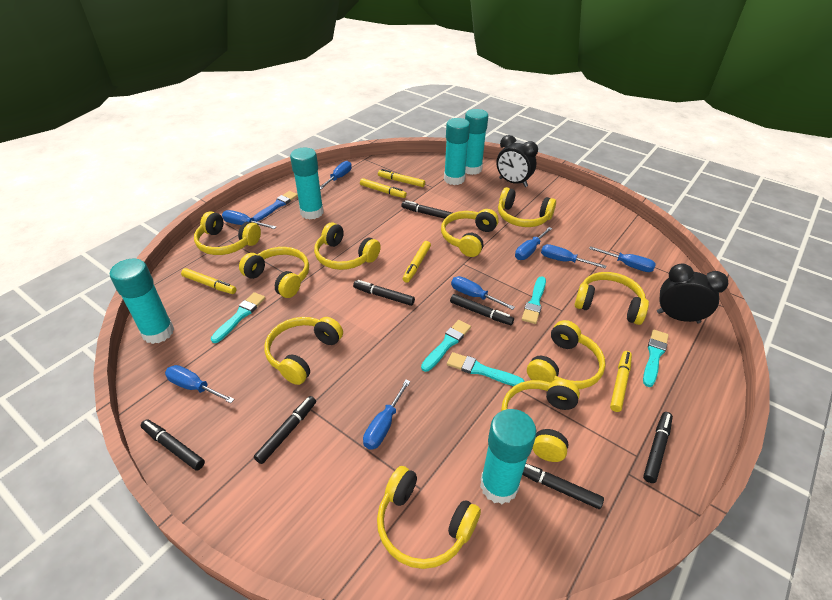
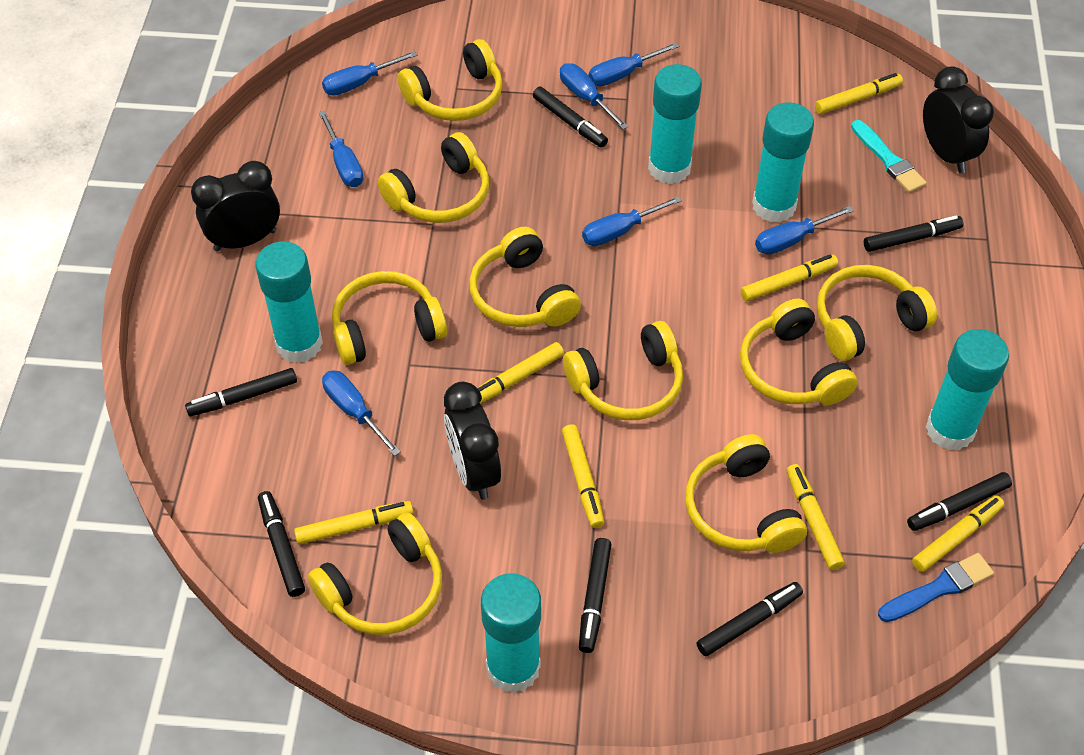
black clock: [497,135,538,187] [657,263,728,323] = 2 -> [191,161,280,252] [444,382,501,500] [923,66,994,174] = 3
blue screwdriver: [165,365,235,403] [222,210,276,229] [320,161,352,189] [363,380,411,450] [451,276,515,310] [515,227,552,260] [541,244,606,269] [589,246,656,272] = 8 -> [319,111,364,187] [322,51,417,95] [322,370,401,456] [560,63,628,130] [582,196,682,246] [589,42,679,86] [755,206,854,255] = 7
turquoise brush: [211,292,265,343] [421,320,471,372] [447,352,525,386] [522,276,546,324] [643,329,669,387] = 5 -> [851,120,927,193] = 1
yellow headphones: [194,211,261,255] [239,247,309,298] [264,317,343,385] [314,222,381,270] [377,466,481,569] [441,209,499,257] [498,187,556,227] [501,379,580,462] [527,320,606,389] [575,272,649,325] = 10 -> [308,512,442,635] [332,271,447,365] [378,132,489,223] [398,39,503,121] [469,227,581,327] [563,321,683,420] [685,434,807,553] [740,299,858,405] [817,265,937,361] = 9
yellow marker: [181,268,236,294] [360,178,407,198] [378,169,425,187] [403,241,431,283] [610,351,632,412] = 5 -> [294,501,413,545] [478,342,564,403] [562,424,604,528] [740,254,838,301] [787,464,845,570] [815,73,903,114] [912,495,1004,572] = 7

